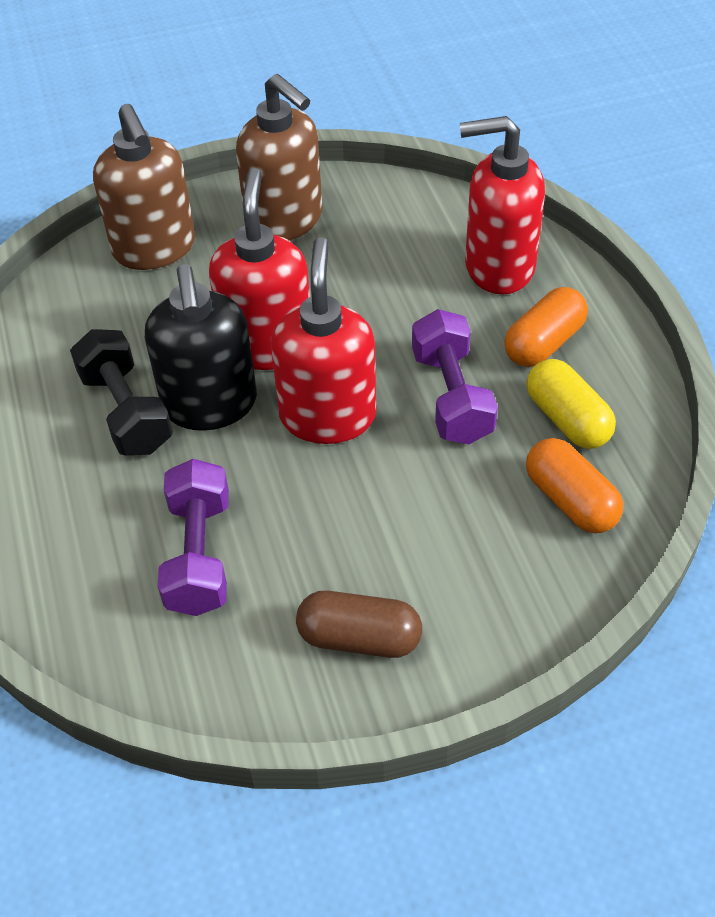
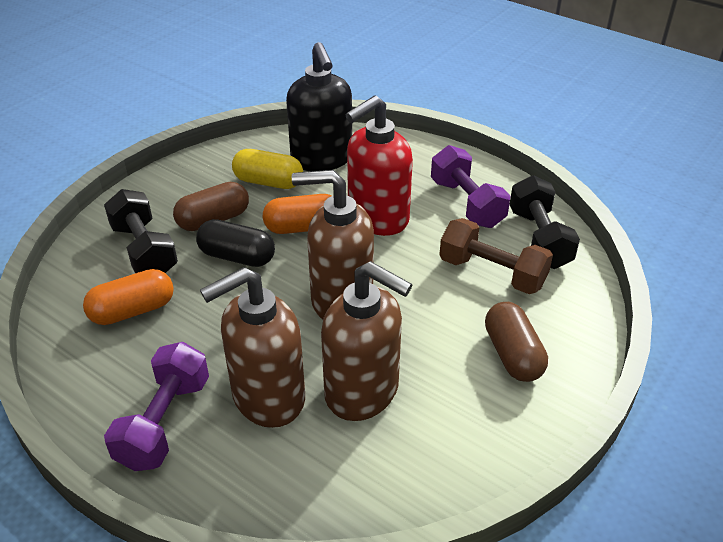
black capsule: none = 0 -> [196,219,275,267] = 1
black dumbbell: [70,329,173,455] = 1 -> [104,189,178,273] [509,175,580,269] = 2
brown capsule: [296,591,422,658] = 1 -> [173,182,249,231] [485,302,548,382] = 2
brown dumbbell: none = 0 -> [439,218,553,294] = 1
brown soap dispenser: [93,104,195,270] [236,74,322,241] = 2 -> [200,267,305,428] [292,170,374,319] [321,261,412,421] = 3
red soap dispenser: [209,168,310,370] [271,237,376,444] [460,116,545,294] = 3 -> [346,95,413,236] = 1

